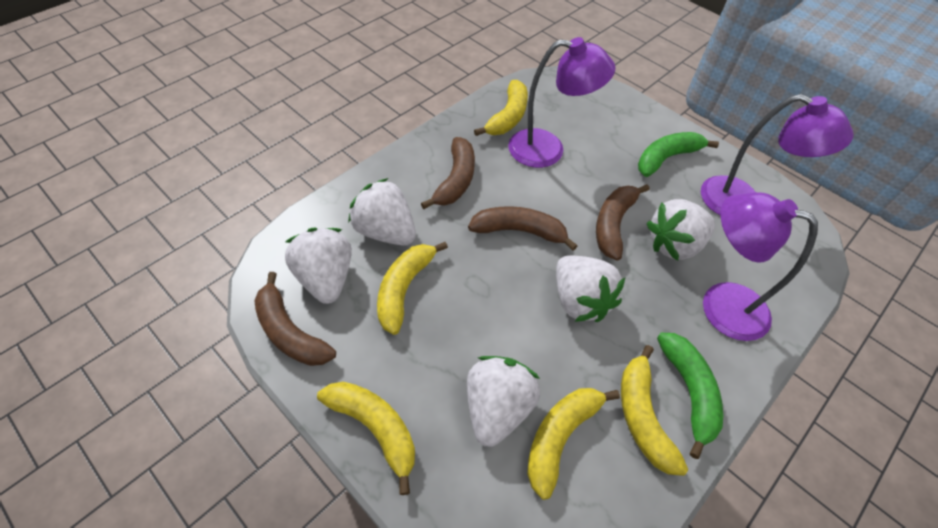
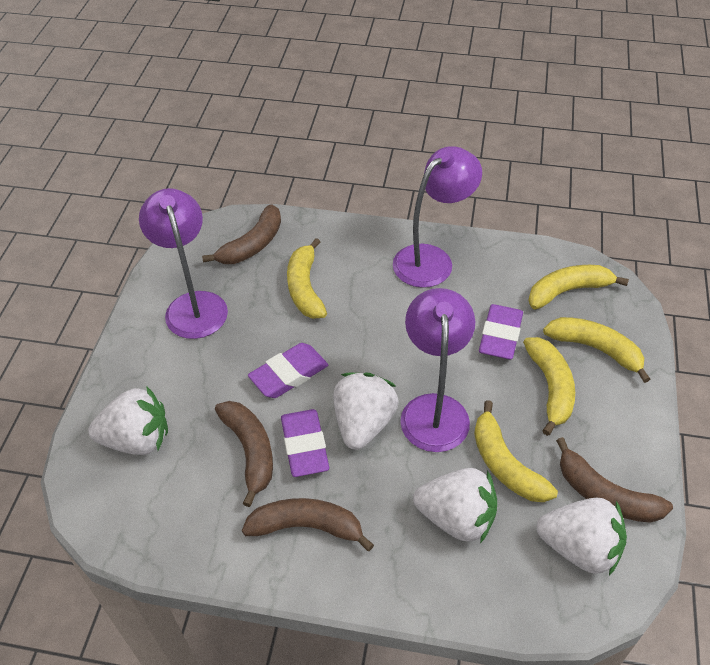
green banana: [638,132,719,177] [657,333,723,459] = 2 -> none = 0
purple eraser: none = 0 -> [248,343,328,398] [281,409,329,477] [479,304,523,360] = 3
white strawberry: [285,228,352,304] [348,178,416,246] [467,356,540,447] [556,255,625,322] [646,199,715,261] = 5 -> [88,386,168,455] [333,372,399,450] [413,468,497,543] [536,498,627,576] = 4

